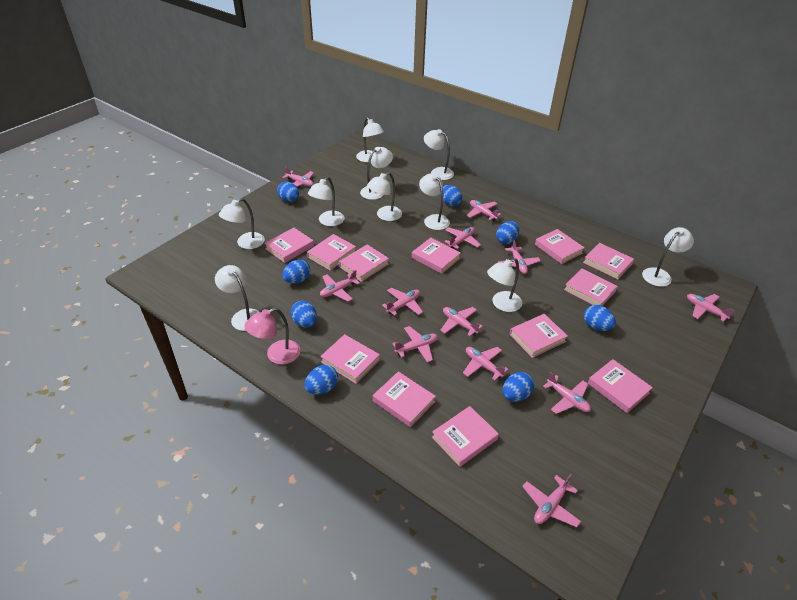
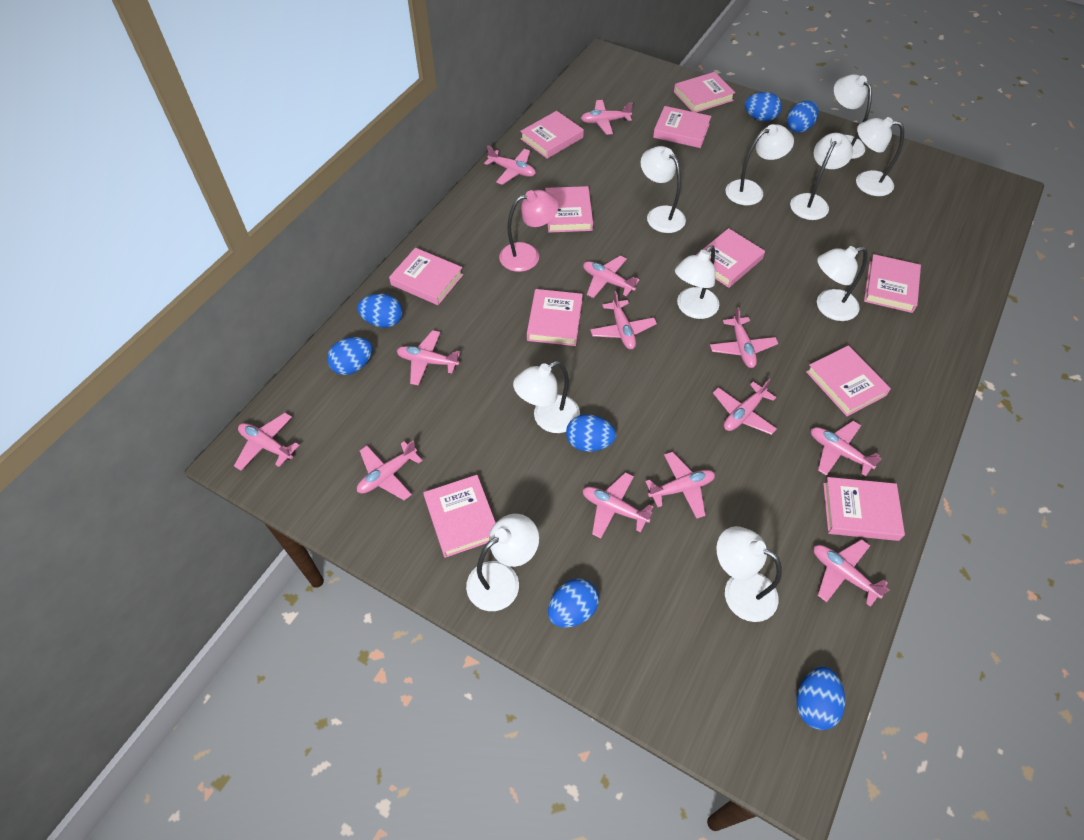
blue egg: [277,182,299,202] [282,260,310,284] [291,301,317,328] [305,365,338,394] [440,185,462,206] [496,221,519,244] [503,372,534,402] [584,305,616,331] = 8 -> [327,337,372,375] [357,294,403,328] [548,578,599,628] [566,414,616,452] [745,92,782,122] [787,100,819,133] [796,667,845,730] = 7
pink book: [264,228,314,263] [307,234,356,271] [320,334,380,384] [339,244,389,282] [373,371,436,427] [412,238,461,274] [432,406,499,467] [509,314,568,358] [535,229,585,264] [564,268,618,306] [583,243,634,280] [588,359,653,413] = 12 -> [389,248,463,305] [423,475,496,558] [520,111,584,159] [527,289,583,346] [545,186,593,233] [653,106,711,148] [674,72,735,113] [696,228,765,288] [806,345,891,416] [823,477,905,541] [864,254,921,313] = 11
pink plane: [282,167,314,188] [320,270,360,302] [382,288,423,316] [392,326,438,362] [440,307,483,336] [444,227,481,249] [463,347,508,381] [467,200,501,221] [498,240,541,274] [522,474,581,527] [543,372,591,414] [687,294,734,322] = 12 -> [234,413,299,470] [357,440,423,500] [397,330,460,386] [484,146,536,185] [581,100,633,135] [583,255,640,298] [583,472,653,538] [590,291,657,349] [645,452,715,519] [710,307,778,368] [713,379,777,435] [811,421,882,476] [814,539,889,607] = 13

